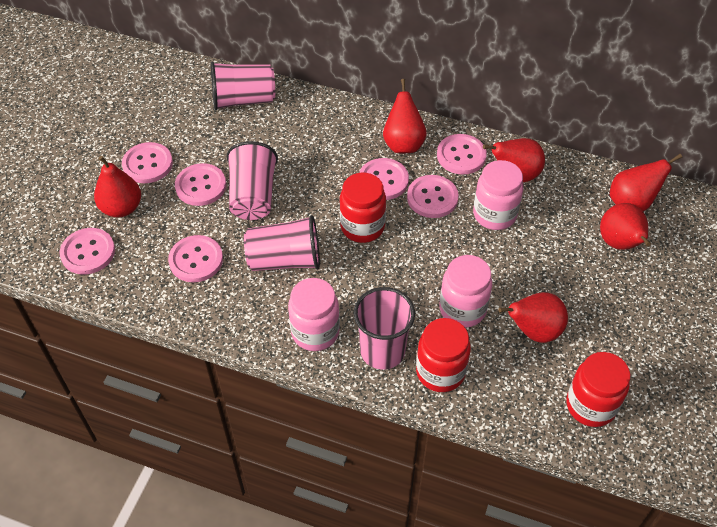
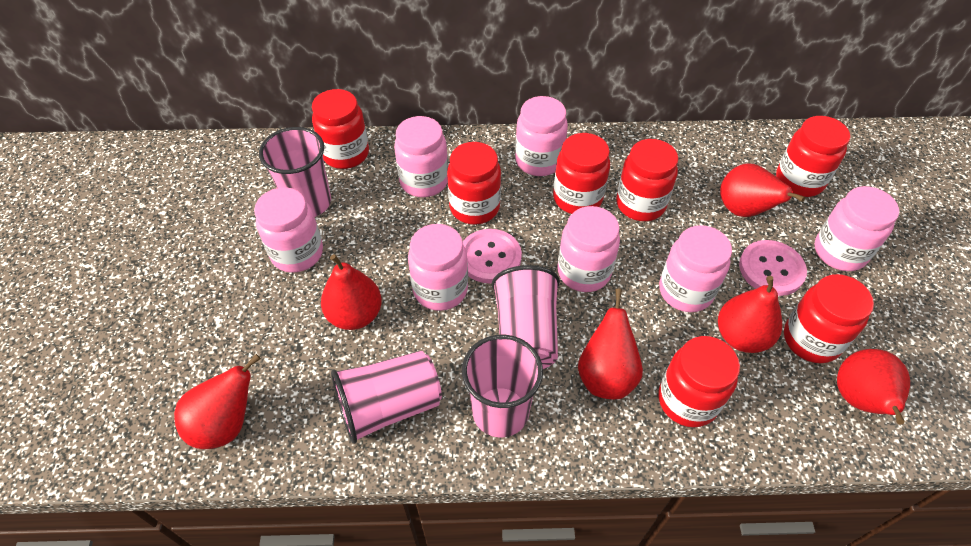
pink button: [60,228,115,274] [122,142,173,183] [168,235,223,282] [175,163,226,206] [359,158,409,200] [407,175,459,218] [437,134,487,174] = 7 -> [463,229,522,284] [739,240,807,296] = 2
pink jar: [288,278,340,351] [439,255,492,328] [473,160,524,230] = 3 -> [254,187,323,273] [394,116,448,197] [408,224,468,311] [515,96,568,176] [557,206,620,292] [659,225,732,312] [814,186,899,271] = 7
red jar: [340,173,386,243] [416,318,471,392] [567,352,630,427] = 3 -> [312,89,369,169] [447,142,501,225] [553,133,610,214] [616,139,678,221] [658,336,740,427] [776,116,850,197] [784,274,874,363] = 7

